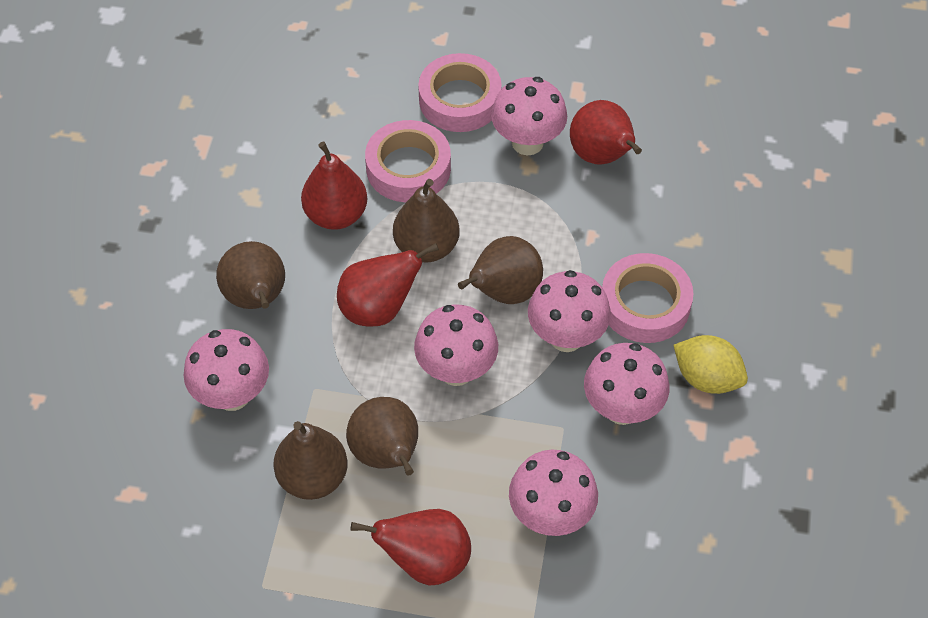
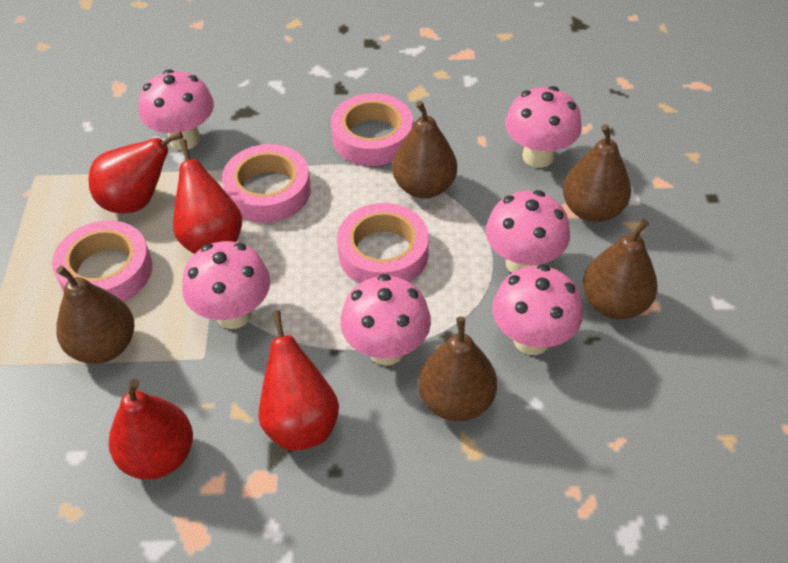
pink tape: [365,120,451,202] [418,53,502,132] [602,253,693,343] = 3 -> [52,220,152,302] [222,144,311,223] [331,93,413,166] [337,203,429,284] = 4
yellow lemon: [673,335,748,394] = 1 -> none = 0

